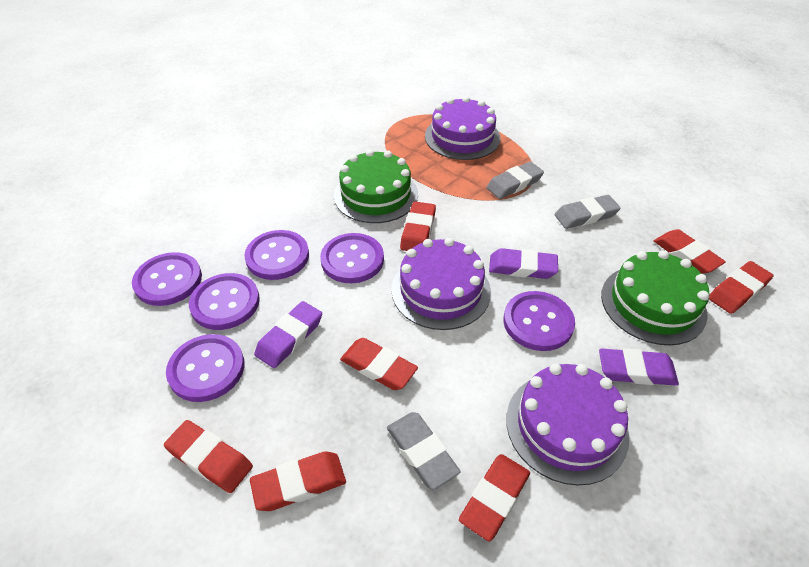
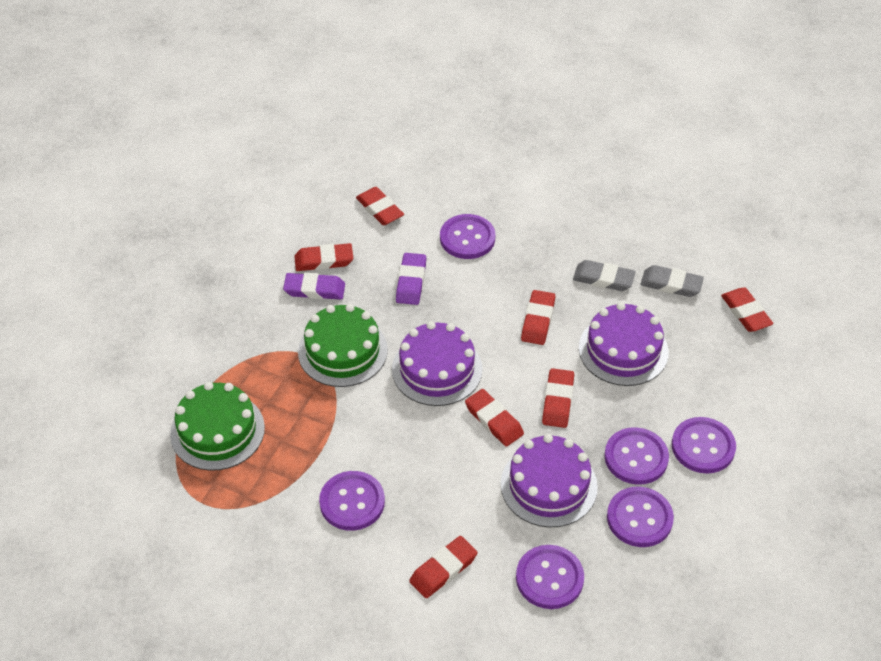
grey eraser: [387,412,461,490] [486,162,544,199] [555,195,621,229] = 3 -> [573,260,636,291] [640,265,704,297] = 2
purple eraser: [254,301,322,368] [489,248,558,279] [599,348,679,386] = 3 -> [283,273,345,299] [396,253,426,305] = 2

